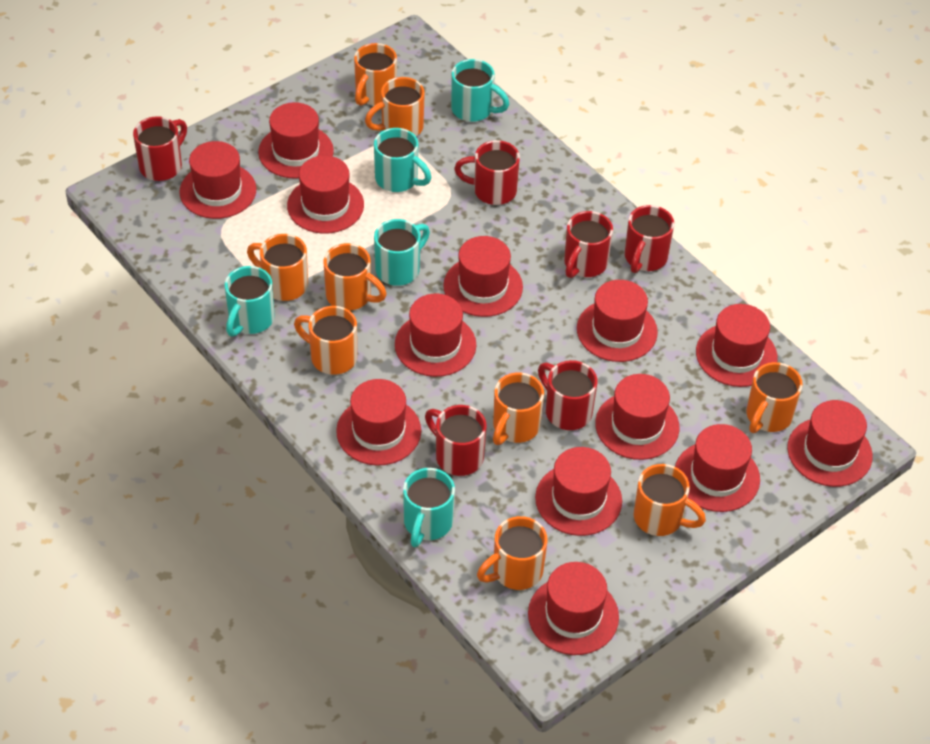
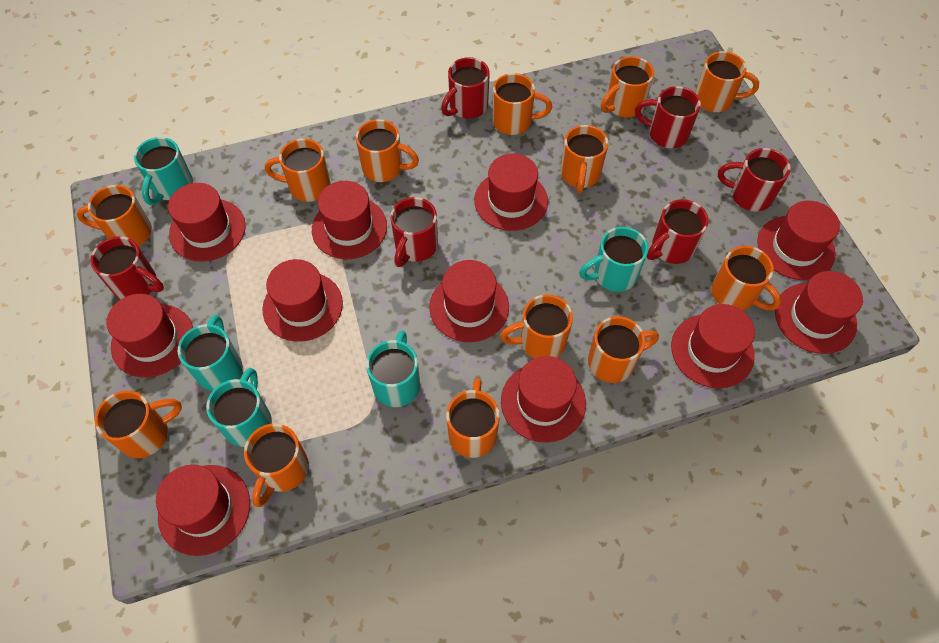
orange mug: [247,234,308,301] [294,306,357,375] [324,243,387,311] [354,43,397,106] [365,77,425,136] [477,516,548,590] [493,372,544,445] [634,464,706,536] [746,362,803,433] = 9 -> [77,185,152,246] [95,391,182,458] [244,424,309,507] [265,138,331,202] [356,119,419,182] [446,378,500,458] [492,73,552,135] [500,294,573,358] [560,125,609,193] [588,316,659,383] [601,56,654,118] [695,51,759,112] [711,246,781,311] = 13
red hat: [179,141,256,219] [258,102,334,178] [287,156,364,234] [336,379,421,466] [395,294,476,377] [443,236,523,317] [528,562,619,655] [535,447,622,536] [577,280,658,362] [595,374,680,460] [675,424,760,512] [696,304,778,387] [787,400,873,487] = 13 -> [107,294,193,377] [156,464,250,556] [168,183,246,262] [262,259,343,342] [312,181,387,259] [429,260,509,342] [474,153,548,231] [501,356,586,443] [671,304,755,388] [757,201,840,280] [775,271,863,354] = 11

